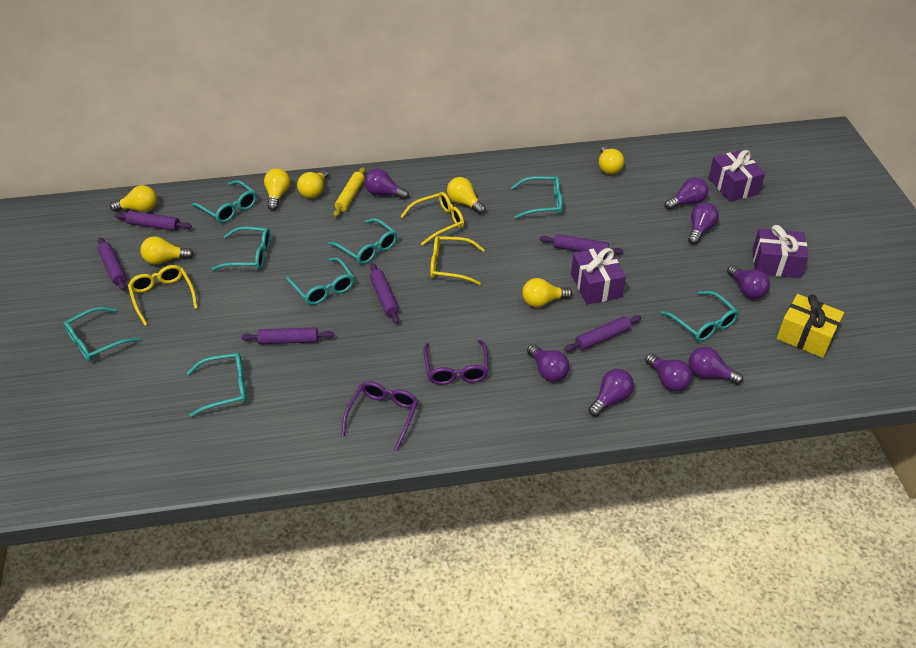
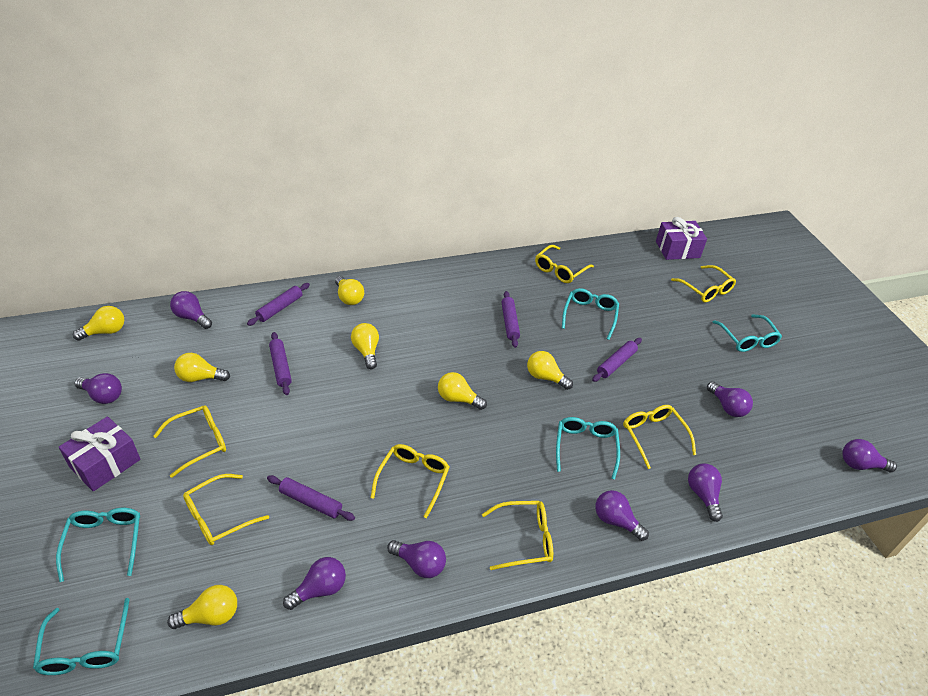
purple gift: [571,246,626,304] [709,150,765,202] [753,225,808,278] = 3 -> [59,416,141,492] [656,217,707,260] = 2
purple glasses: [341,381,418,451] [423,340,489,385] = 2 -> none = 0
purple rolling pin: [98,237,126,291] [114,211,192,231] [241,328,334,344] [370,263,399,324] [540,234,623,254] [564,315,641,352] = 6 -> [247,283,310,326] [267,475,355,521] [269,332,292,395] [502,291,520,348] [592,338,642,382] = 5
turquoise glasses: [63,307,140,362] [187,353,247,417] [191,180,257,223] [212,227,271,271] [285,257,354,305] [328,218,397,264] [511,176,562,219] [661,291,739,342] = 8 -> [33,598,130,675] [56,508,140,582] [556,417,620,480] [562,288,619,340] [713,315,782,352] = 5
yellow gift: [777,294,844,358] = 1 -> none = 0
yellow glasses: [128,265,198,326] [400,192,464,246] [430,236,485,285] = 3 -> [153,405,226,478] [183,474,269,545] [370,444,450,518] [482,501,553,570] [535,245,594,283] [623,405,696,469] [671,265,736,302] = 7
yellow rolling pin: [333,167,365,217] = 1 -> none = 0

